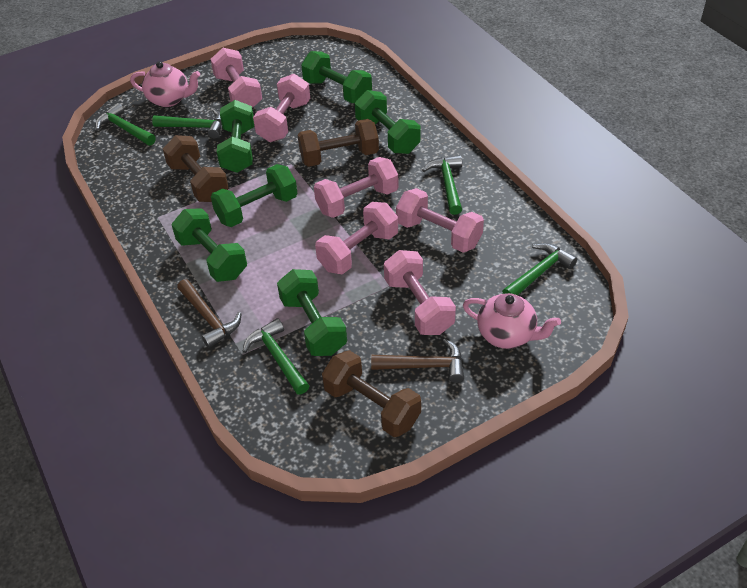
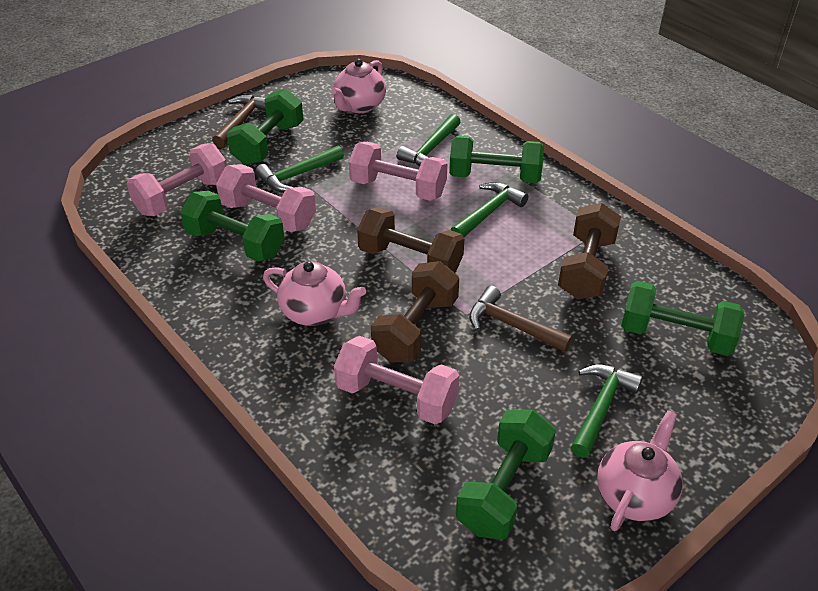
green dumbbell: [172,208,247,282] [211,164,298,227] [217,100,254,173] [277,269,347,356] [301,51,372,103] [355,90,420,154] = 6 -> [180,191,285,262] [227,89,304,165] [449,136,544,183] [456,409,556,540] [621,281,745,356] = 5
green hammer: [95,103,156,145] [152,109,222,139] [243,318,309,395] [422,155,462,215] [502,243,577,295] = 5 -> [255,145,344,192] [397,114,460,166] [451,182,528,237] [571,365,643,458] = 4
pink dumbbell: [210,48,262,108] [253,74,310,142] [314,157,399,218] [315,202,398,274] [384,250,456,335] [396,188,484,252] = 6 -> [127,143,227,216] [216,164,316,232] [334,336,459,424] [349,142,447,201] = 4
pink teapot: [130,61,200,107] [463,293,561,349] = 2 -> [263,261,366,326] [331,59,386,113] [597,410,683,531] = 3

